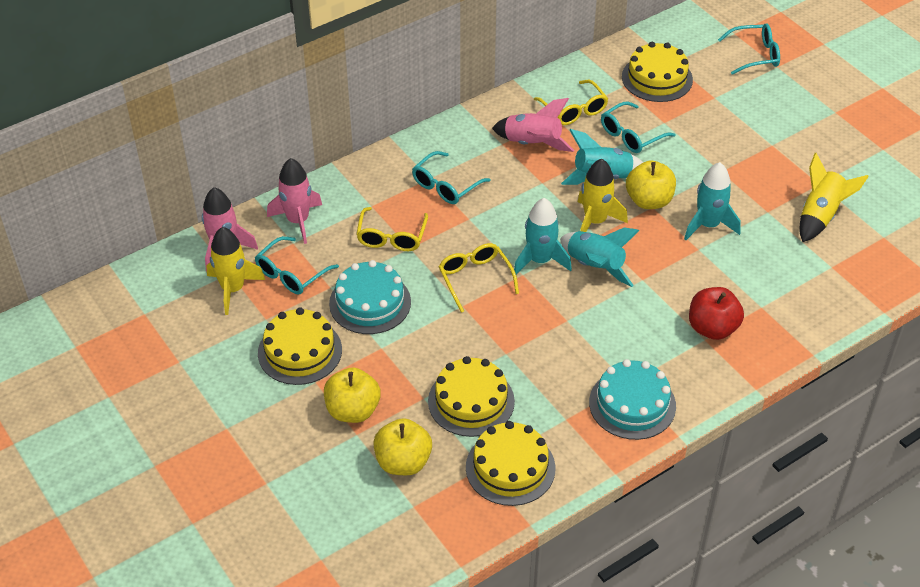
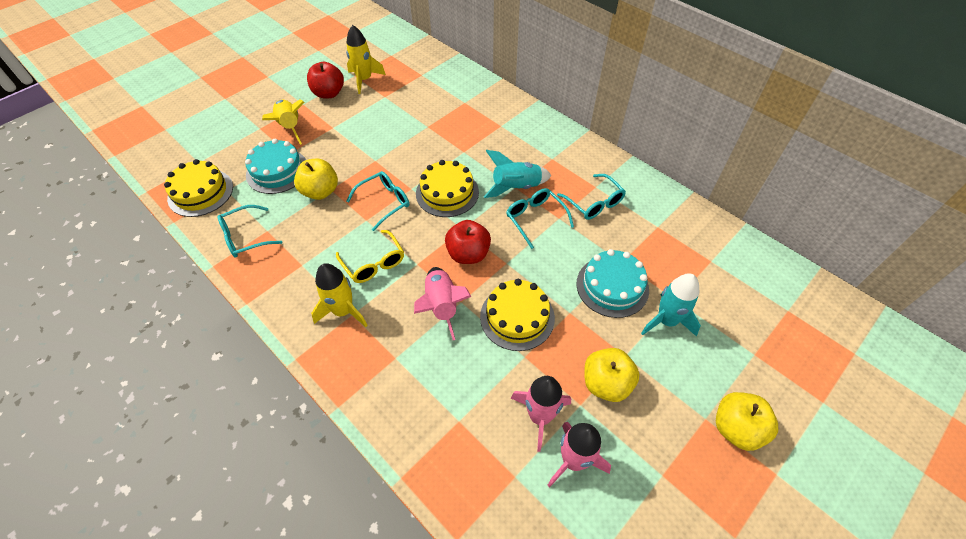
red apple: [689,287,744,340] = 1 -> [307,62,344,98] [445,220,491,264] = 2
turquoise rocket: [514,198,572,274] [560,227,639,287] [561,129,643,185] [684,162,741,240] = 4 -> [484,150,552,198] [641,274,701,337] = 2
yellow cake: [258,307,342,385] [428,356,515,437] [466,421,555,506] [622,42,693,102] = 4 -> [164,159,233,217] [416,160,479,217] [480,279,555,351] = 3
yellow glasses: [356,207,428,251] [438,243,519,313] [534,80,608,125] = 3 -> [336,230,404,283] = 1

